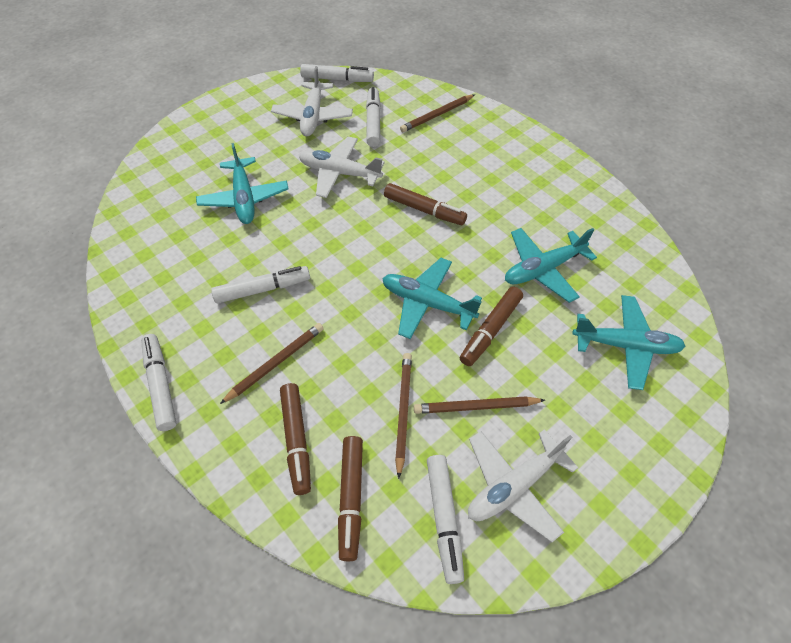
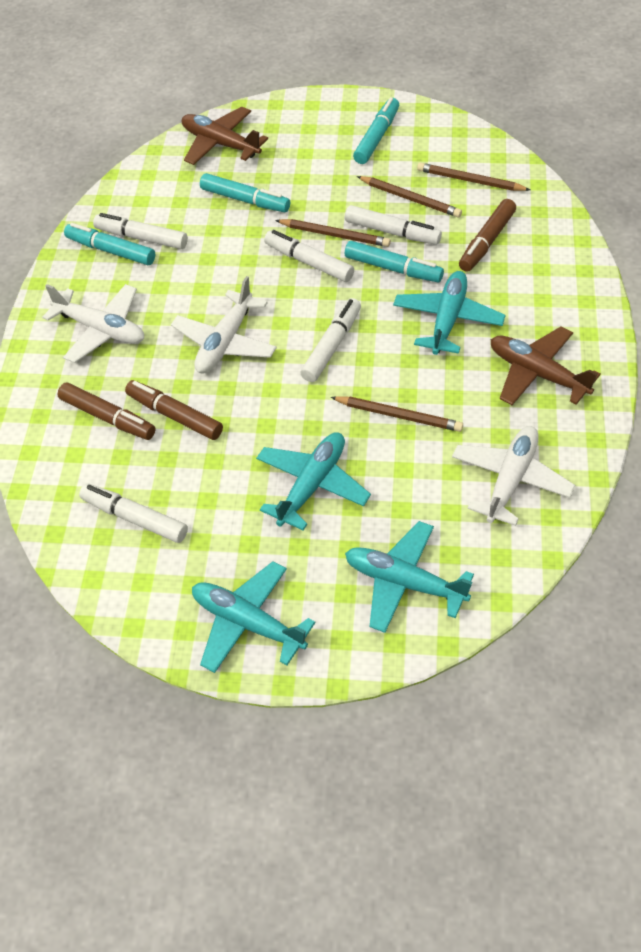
brown marker: [280,383,311,495] [338,436,363,561] [384,183,467,225] [460,287,523,366] = 4 -> [58,382,155,440] [125,380,223,440] [459,199,516,272] = 3
brown plane: none = 0 -> [182,107,268,165] [491,326,601,405] = 2
turquoise marker: none = 0 -> [64,223,155,265] [200,173,290,212] [345,241,444,282] [353,97,399,164] = 4

